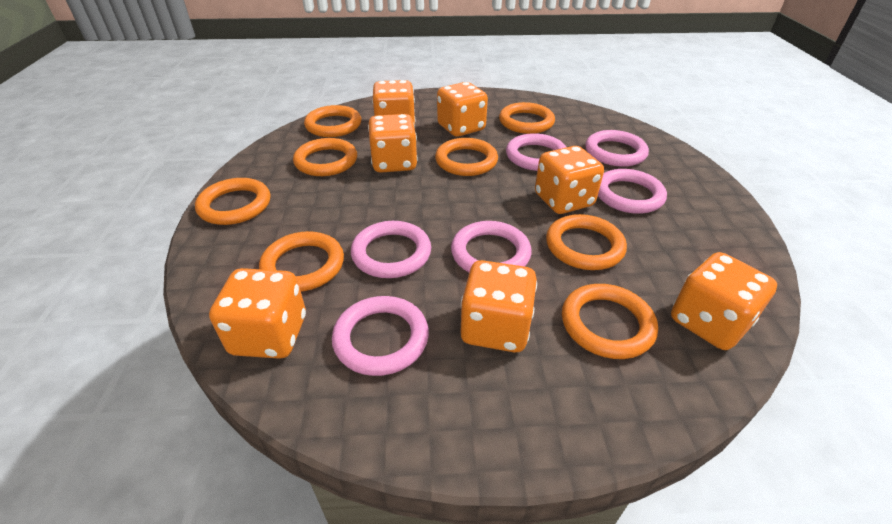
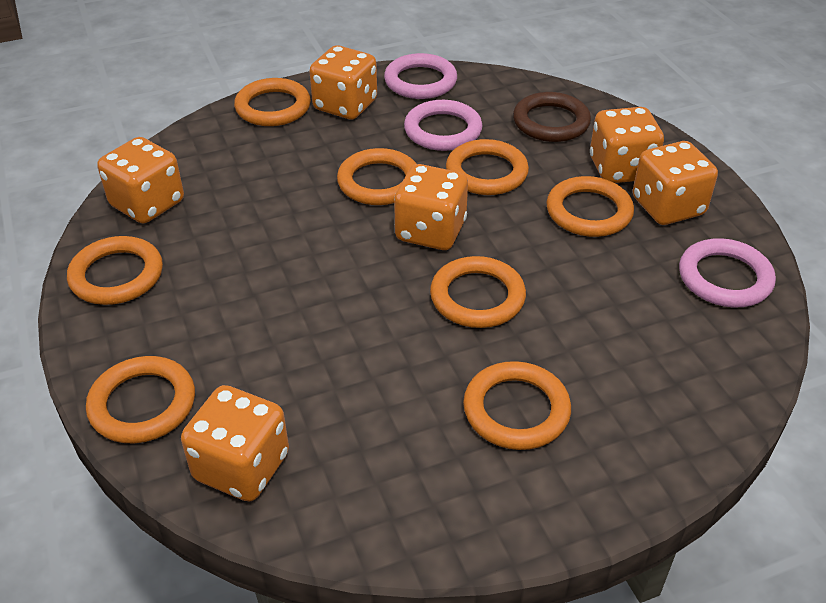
brown ring: none = 0 -> [513,92,591,142] = 1
orange dice: [209,268,306,359] [368,114,418,173] [372,80,415,125] [437,82,488,137] [460,260,537,353] [535,146,604,214] [671,252,777,350] = 7 -> [97,137,184,224] [181,385,289,501] [309,45,377,119] [394,164,468,250] [590,107,664,183] [633,141,718,225] = 6
pink ring: [332,296,429,376] [351,221,431,278] [451,221,531,272] [506,133,566,171] [585,130,649,167] [598,169,667,214] = 6 -> [384,53,457,99] [404,100,482,151] [679,238,776,307] = 3

